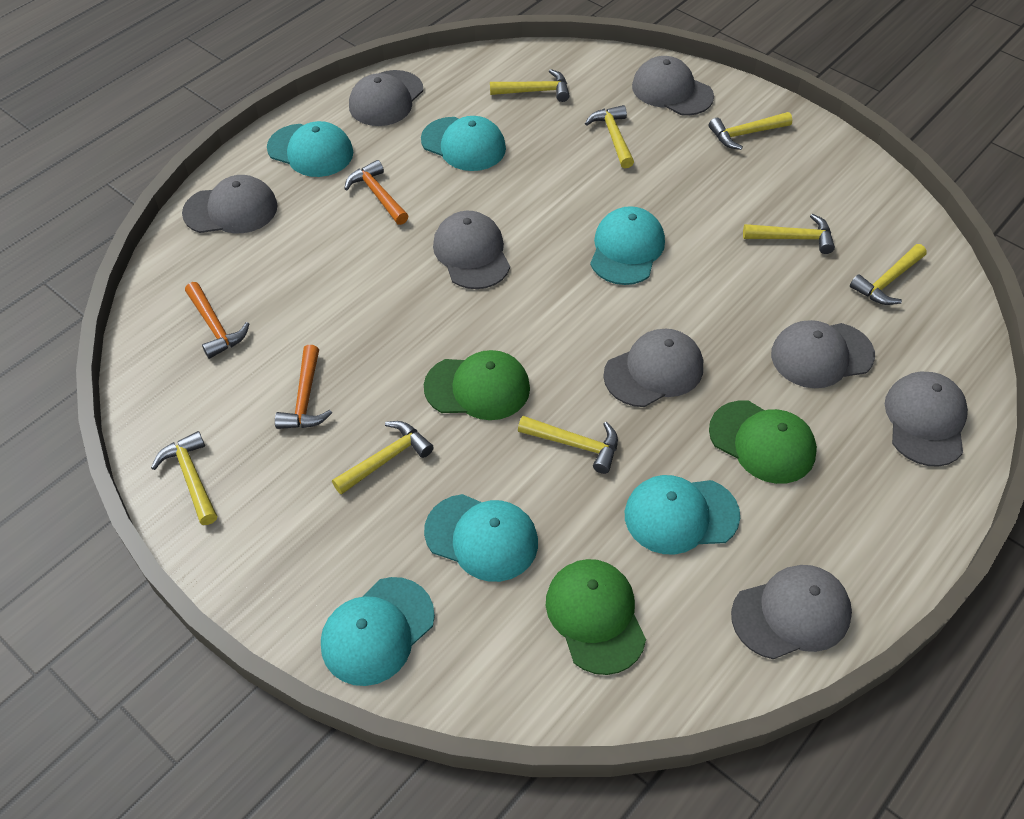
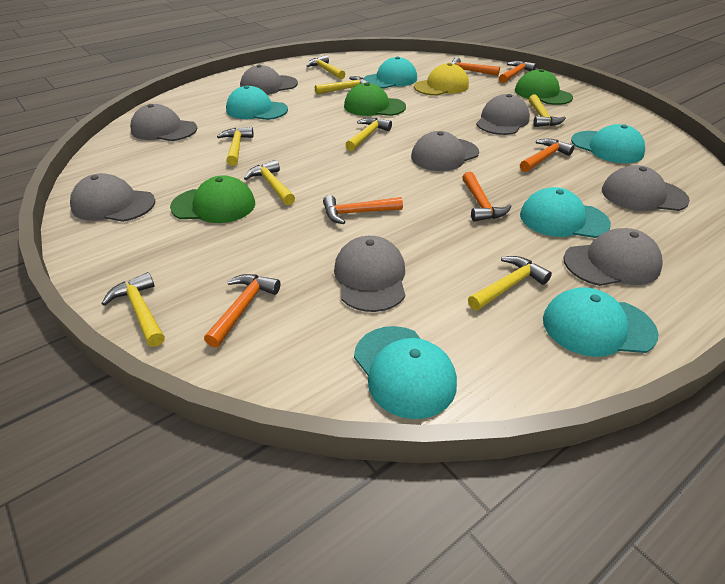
orange hammer: [185,282,249,359] [275,345,332,429] [344,160,408,225] = 3 -> [204,274,281,348] [323,195,403,224] [451,57,500,76] [462,172,512,221] [499,61,536,83] [520,139,574,172] = 6
yellow cap: none = 0 -> [414,63,469,96] = 1

